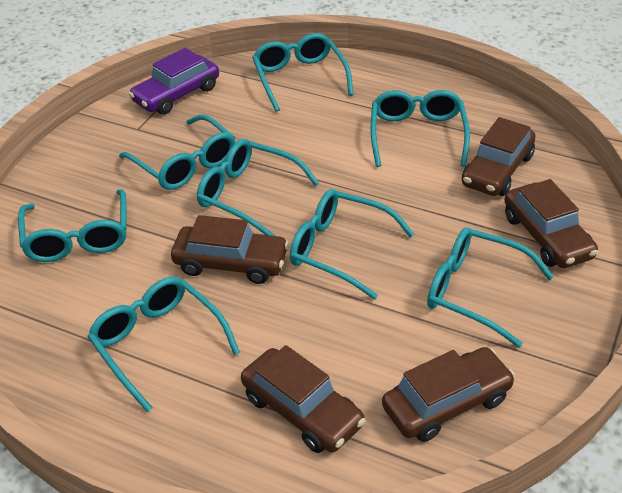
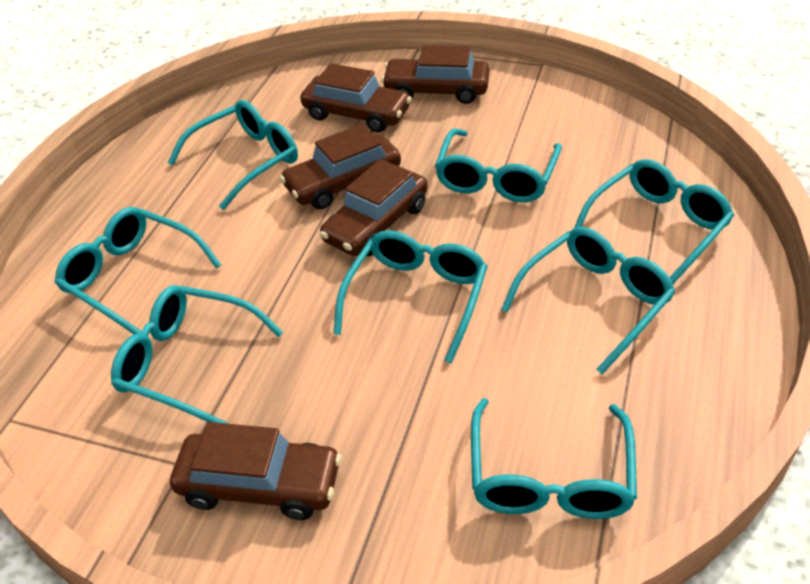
purple car: [129,48,219,115] = 1 -> none = 0

